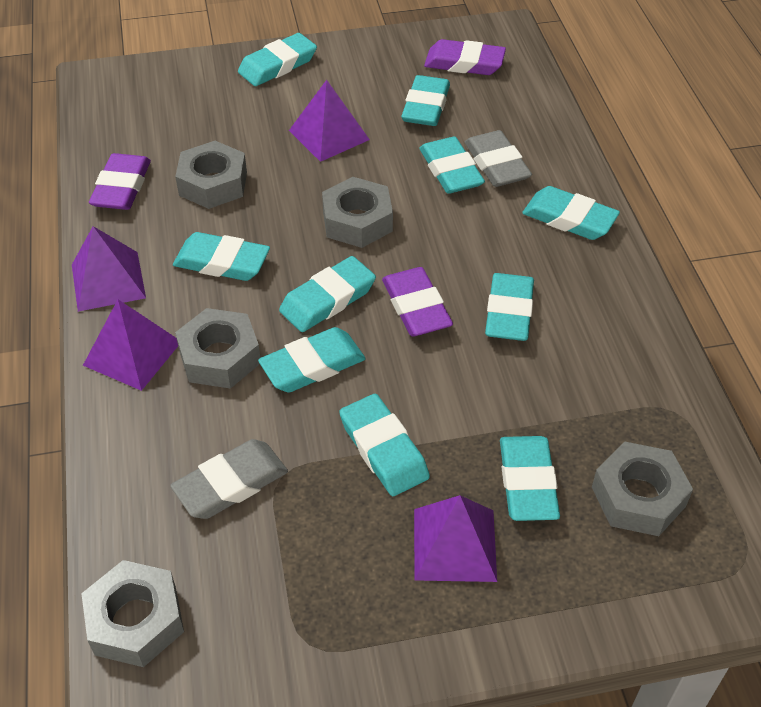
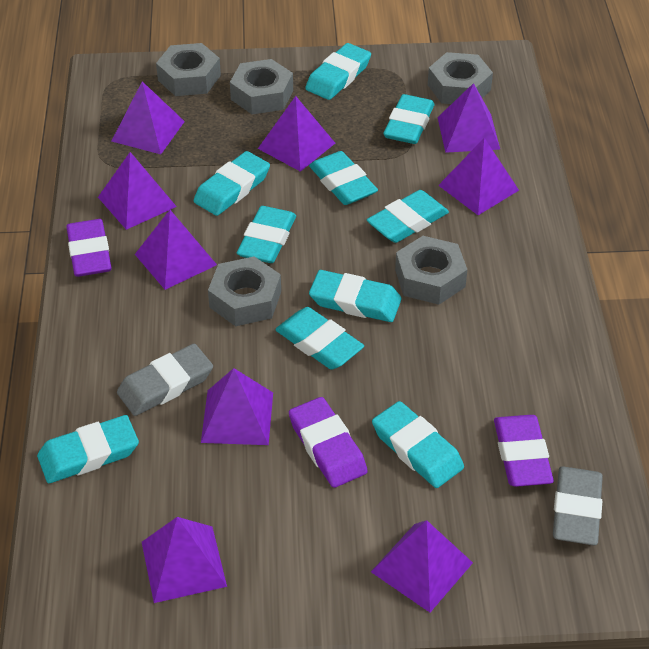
purple pyramid: [72,226,146,312] [83,300,178,391] [289,80,370,162] [414,495,497,582] = 4 -> [98,152,177,230] [112,82,185,154] [135,210,217,290] [142,517,227,603] [201,368,273,445] [258,96,335,172] [371,520,473,612] [438,83,500,153] [438,138,519,215] = 9

